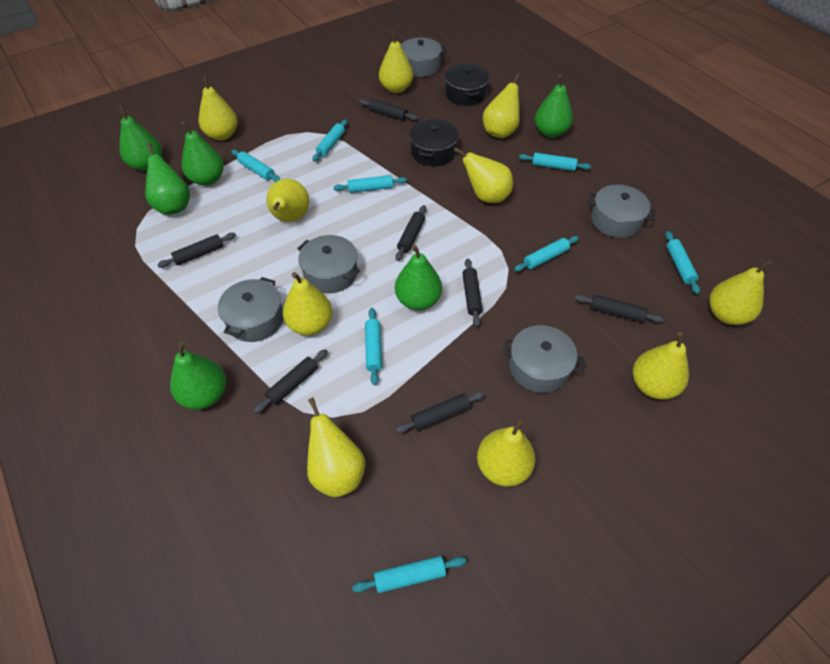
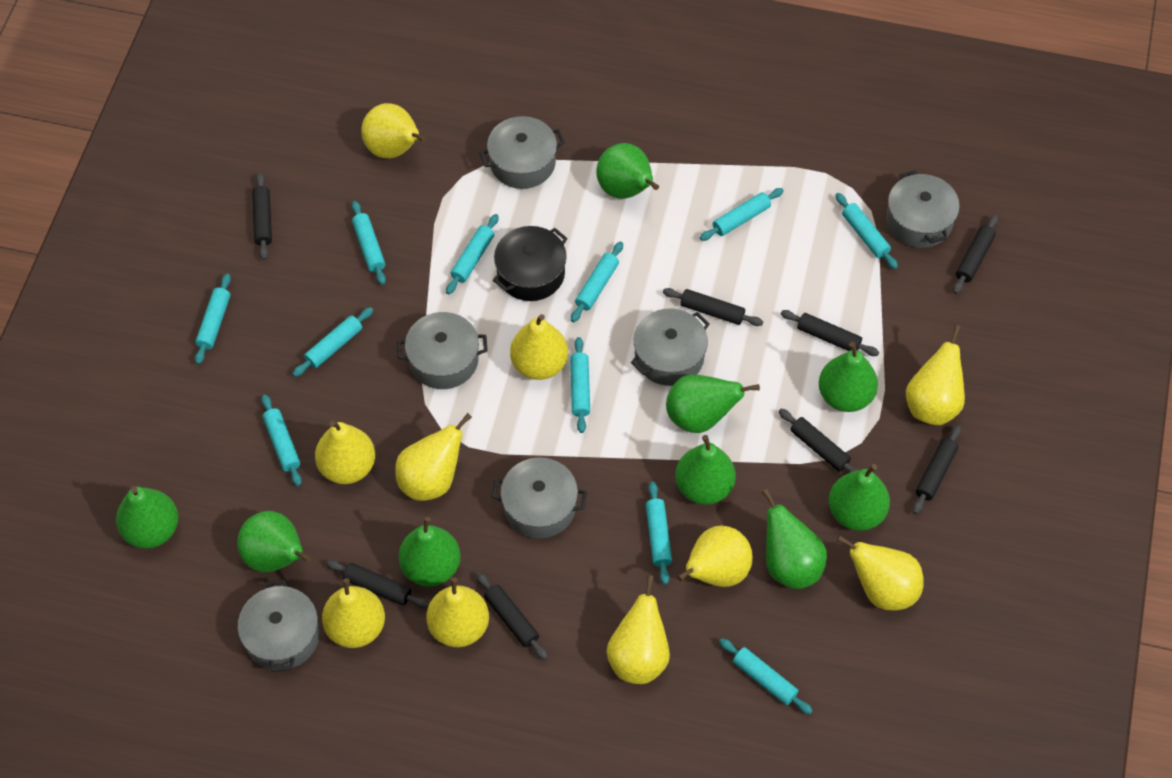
black pot: [409,119,458,166] [445,64,489,106] = 2 -> [493,226,568,301] = 1
black rolling pin: [157,233,236,268] [254,349,328,414] [359,99,418,121] [395,391,485,433] [396,205,426,261] [462,259,483,327] [575,295,664,323] = 7 -> [252,173,272,260] [326,560,429,608] [476,572,548,660] [663,288,763,326] [779,408,858,473] [781,310,879,356] [913,425,961,514] [953,215,998,294] = 8
green pear: [119,105,162,171] [145,143,190,215] [170,342,226,410] [181,121,224,186] [395,245,442,310] [535,74,573,138] = 6 -> [116,486,178,549] [237,511,312,572] [399,517,461,587] [596,143,659,199] [666,374,760,433] [675,435,736,505] [762,489,827,589] [819,342,878,412] [829,464,890,531] = 9
grey pot: [218,277,283,342] [297,235,360,293] [401,37,447,77] [503,325,584,393] [587,184,656,238] = 5 -> [238,580,320,672] [397,312,488,389] [479,116,565,189] [492,457,587,538] [631,309,709,386] [886,170,960,248] = 6
turquoise rolling pin: [231,150,280,182] [313,119,347,161] [333,175,407,193] [352,556,466,593] [365,308,382,385] [514,236,579,272] [519,153,591,171] [665,231,700,294] = 8 -> [195,274,231,364] [261,395,302,486] [293,307,373,377] [352,201,386,285] [446,214,499,295] [570,337,590,433] [571,242,623,322] [646,482,672,585] [700,188,783,241] [719,638,813,714] [835,193,898,269] = 11

